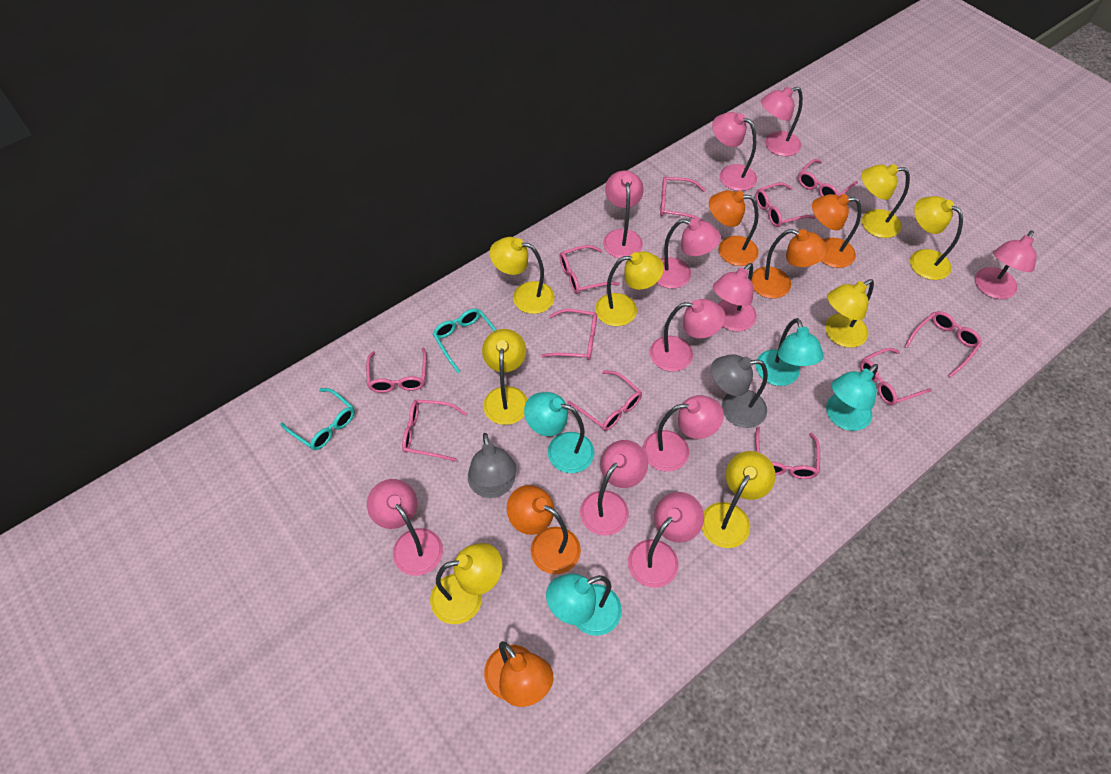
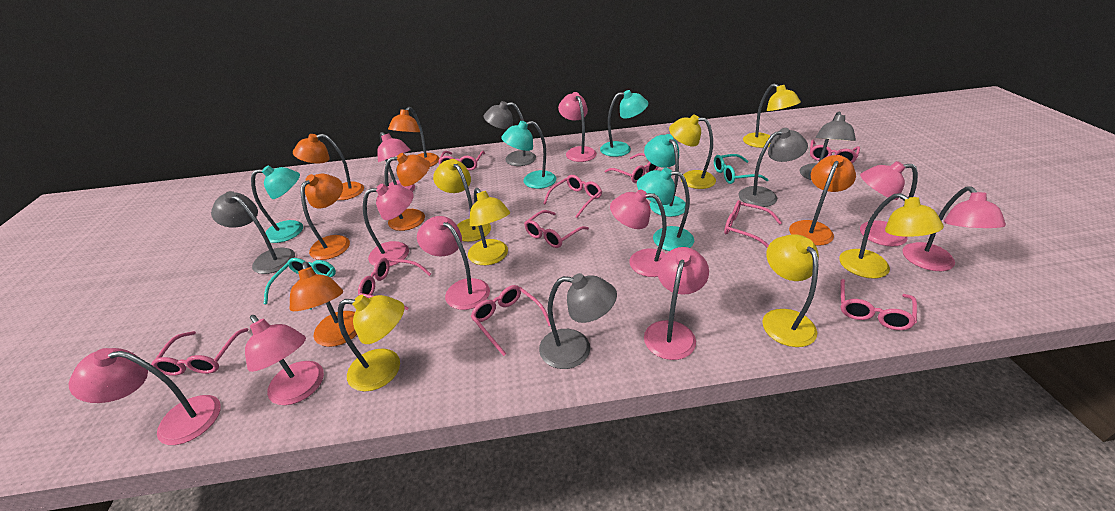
grey lamp: [468,433,517,498] [711,354,768,428] = 2 -> [211,191,295,274] [484,101,536,166] [539,273,617,369] [738,128,808,207] [800,111,856,180] = 5
orange lamp: [484,641,553,707] [507,485,581,574] [709,190,759,266] [751,229,828,298] [812,194,862,268] = 5 -> [290,262,357,347] [293,134,364,200] [301,174,350,260] [384,153,430,231] [388,107,439,167] [789,155,856,246] = 6
pink glasses: [366,347,426,393] [402,399,467,462] [541,309,597,360] [559,245,620,294] [567,371,642,431] [660,177,705,221] [756,182,816,227] [756,426,820,479] [798,159,858,197] [860,348,932,406] [904,311,982,378] = 11 -> [151,328,249,376] [358,258,431,310] [438,151,485,171] [471,285,551,356] [524,210,589,248] [543,175,602,218] [605,153,658,183] [724,200,782,248] [810,139,860,163] [840,279,917,330] = 10
pink lamp: [367,479,443,576] [580,440,648,535] [603,170,644,258] [628,492,704,588] [643,395,724,472] [650,299,726,372] [657,219,721,289] [712,112,757,191] [713,263,757,332] [761,87,803,156] [975,230,1037,299] = 11 -> [69,348,221,445] [245,315,324,405] [363,184,414,266] [377,132,415,192] [417,216,490,310] [558,92,597,162] [610,189,667,277] [644,247,709,360] [860,161,918,246] [902,186,1006,271] = 10
turquoise lamp: [524,392,595,473] [546,574,622,636] [756,318,824,386] [826,364,878,431] = 4 -> [251,165,303,243] [501,121,556,189] [600,90,648,157] [637,168,694,251] [644,134,686,217] = 5
yellow lamp: [430,543,502,624] [482,329,528,425] [489,237,555,314] [595,251,664,326] [702,451,776,548] [825,279,874,348] [861,164,910,238] [910,196,963,280] = 8 -> [338,295,404,391] [433,159,491,242] [468,188,510,265] [669,115,716,189] [743,83,801,148] [762,234,819,347] [839,193,944,279] = 7

